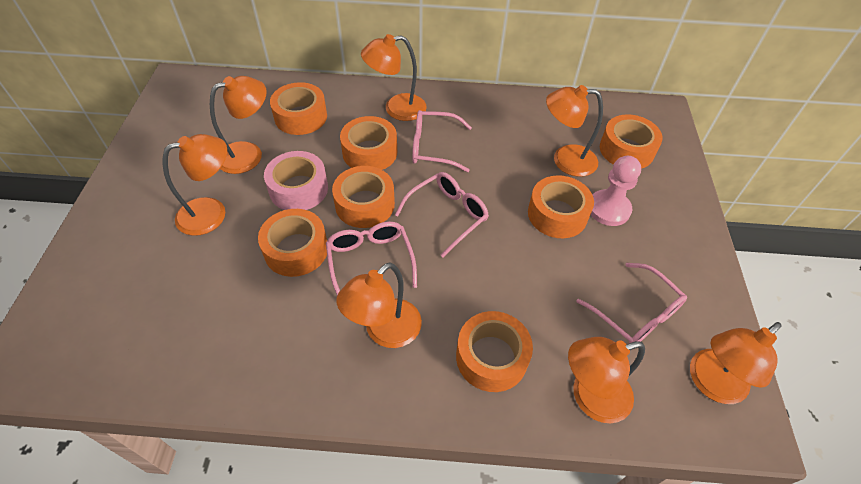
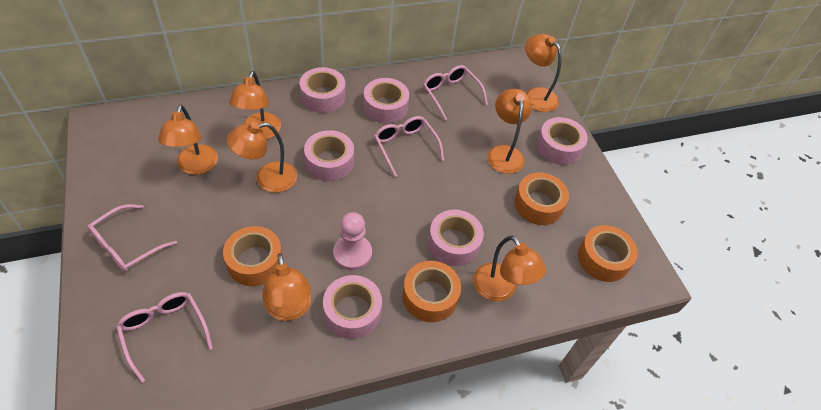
orange tape: [258,209,327,277] [270,82,327,135] [332,166,395,228] [340,116,397,170] [456,311,533,392] [528,175,594,238] [600,114,662,169] = 7 -> [223,226,283,286] [403,261,461,322] [514,172,569,225] [578,225,638,282] = 4
pink tape: [264,151,328,210] = 1 -> [299,67,346,113] [304,130,354,181] [323,275,382,339] [363,78,409,124] [428,209,484,266] [537,117,588,165] = 6

